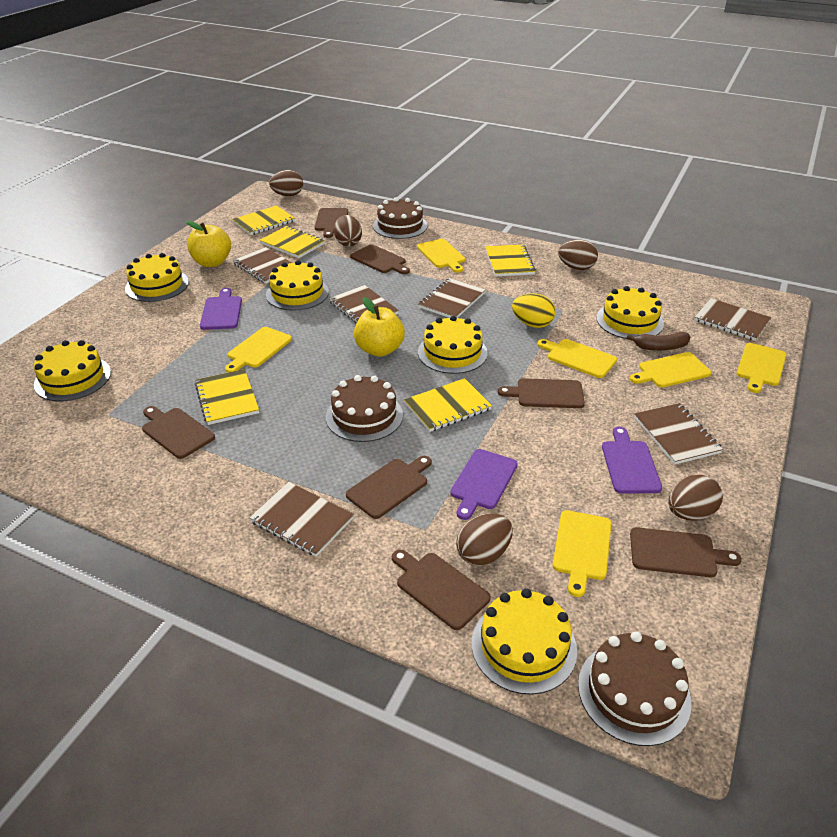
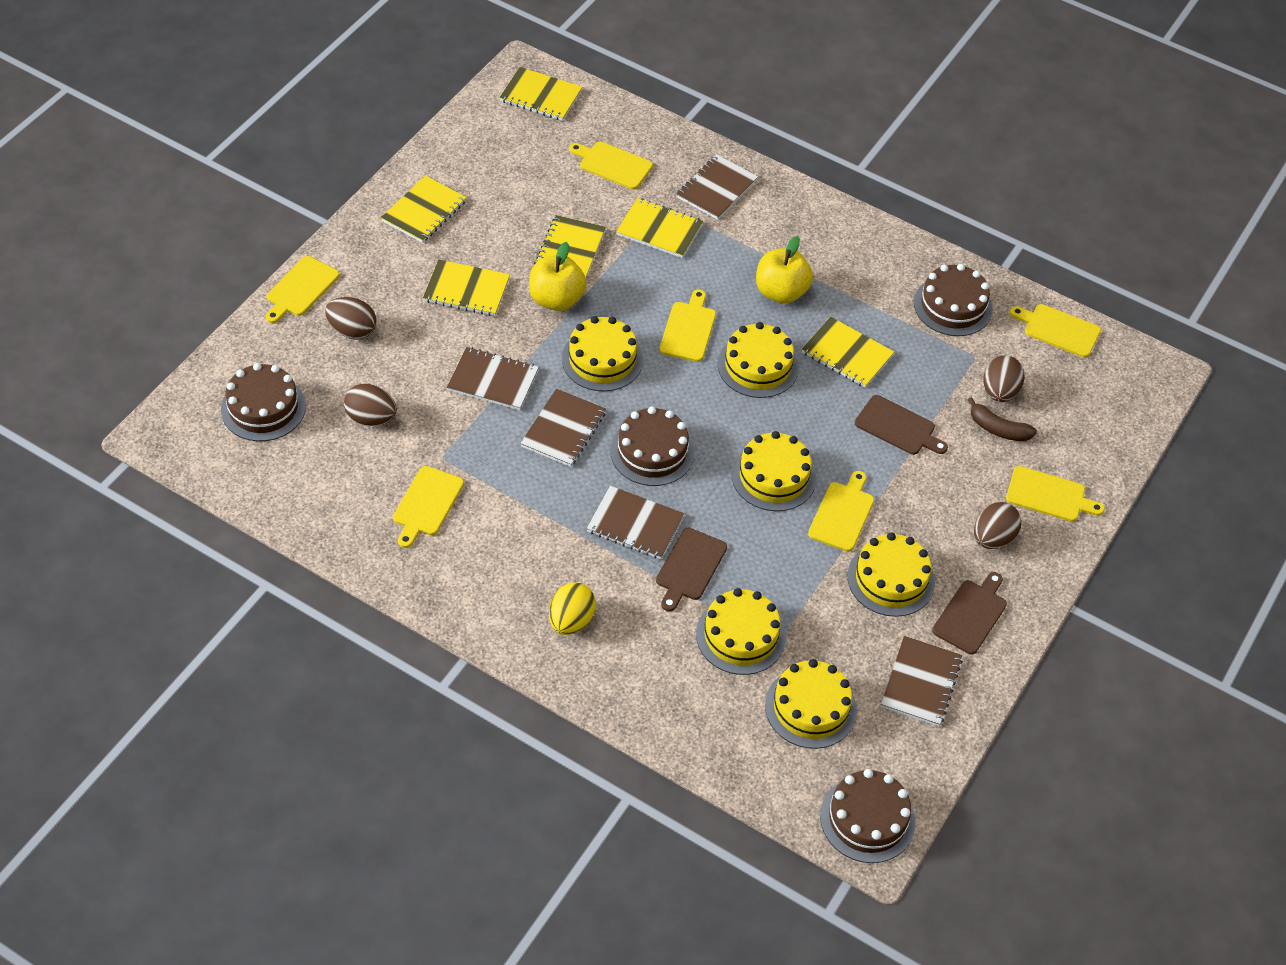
brown cake: [326,375,403,442] [373,197,428,239] [578,631,692,746] = 3 -> [221,363,306,441] [610,406,695,486] [820,769,915,863] [914,264,993,336] = 4
brown cutting board: [142,406,215,459] [315,208,348,238] [346,456,432,519] [350,244,410,274] [392,550,491,630] [498,378,585,408] [630,527,742,577] = 7 -> [656,528,727,612] [855,395,948,455] [932,572,1007,654] = 3
brown egg: [269,170,303,196] [334,215,362,247] [456,514,513,566] [558,240,598,270] [668,475,723,521] = 5 -> [325,297,376,340] [344,383,397,426] [974,502,1021,549] [983,355,1025,402] = 4
brown notebook: [233,247,292,284] [249,482,354,557] [329,285,399,323] [418,278,486,318] [634,403,723,465] [694,298,771,341] = 6 -> [447,347,539,410] [520,388,606,467] [586,486,684,559] [676,154,758,220] [881,636,963,726] = 5
purple cutting board: [200,288,242,330] [450,449,518,520] [602,427,662,494] = 3 -> none = 0
yellow cutting board: [225,327,292,373] [417,239,465,273] [537,339,617,378] [553,510,611,597] [630,352,711,388] [736,343,786,393] = 6 -> [266,256,339,323] [393,466,464,548] [569,141,653,189] [659,289,716,362] [808,471,874,552] [1006,466,1105,522] [1010,304,1101,357] = 7
yellow notebook: [195,369,259,425] [232,205,295,235] [260,226,325,258] [404,378,492,432] [485,244,536,276] = 5 -> [381,175,467,243] [423,259,510,316] [499,67,582,121] [534,215,606,278] [616,198,703,258] [802,317,894,388] = 6

